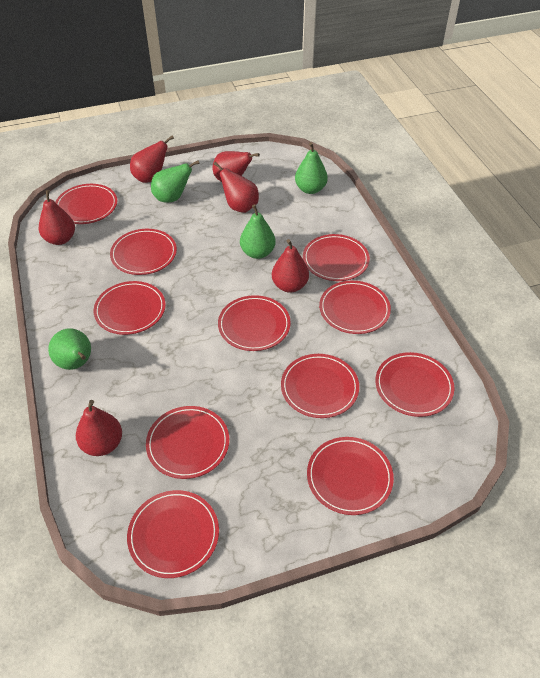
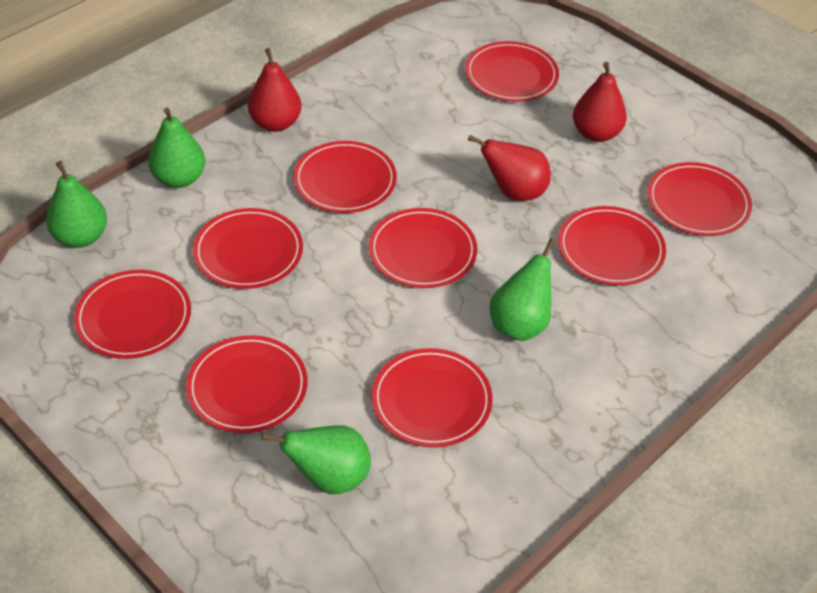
red pear: [39,190,75,245] [76,400,122,456] [130,136,174,183] [212,151,260,182] [214,162,259,213] [272,239,309,293] = 6 -> [248,48,302,132] [468,135,551,201] [573,62,627,142] = 3
red plate: [55,184,117,224] [94,281,166,335] [110,229,177,275] [127,490,219,578] [146,406,229,479] [218,295,291,351] [281,354,359,418] [303,234,370,281] [307,437,394,515] [319,281,391,334] [375,352,455,417] = 11 -> [74,270,191,359] [186,335,308,433] [193,208,303,289] [293,141,397,213] [369,208,477,288] [372,348,493,447] [465,41,559,102] [558,206,666,286] [647,162,752,236] = 9

